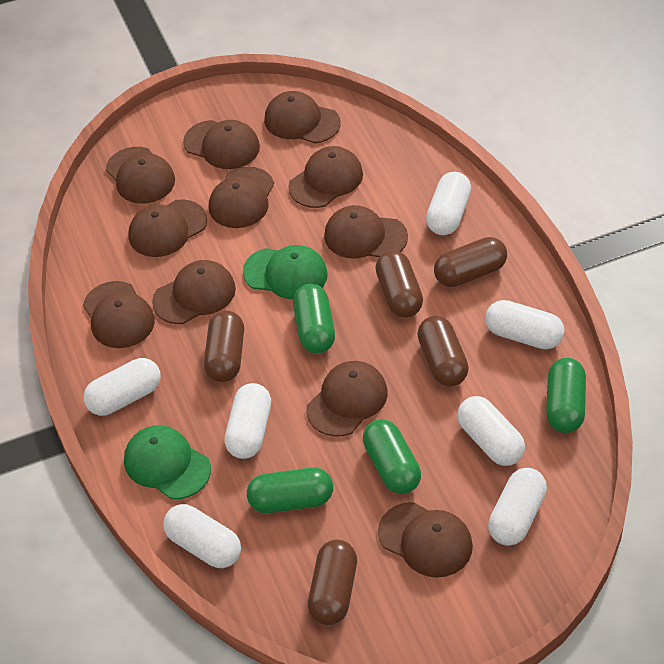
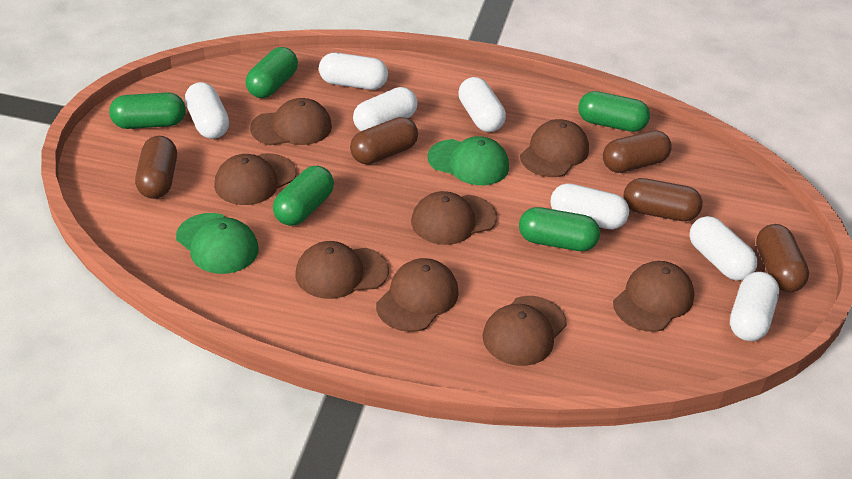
brown cap: [83,281,155,348] [106,147,175,203] [128,199,207,257] [152,260,236,324] [183,120,260,169] [209,167,274,228] [264,91,341,143] [288,146,363,208] [306,361,388,437] [324,205,408,258] [378,502,473,578] = 11 -> [214,153,296,205] [250,98,332,145] [296,241,389,299] [376,258,459,332] [411,191,497,245] [483,296,567,366] [520,119,589,177] [613,261,695,332] = 8
green capsule: [247,467,333,513] [293,284,335,354] [363,419,421,494] [546,358,586,433] = 4 -> [109,92,186,129] [246,47,298,98] [273,166,334,226] [519,207,600,251] [578,91,650,132] = 5

